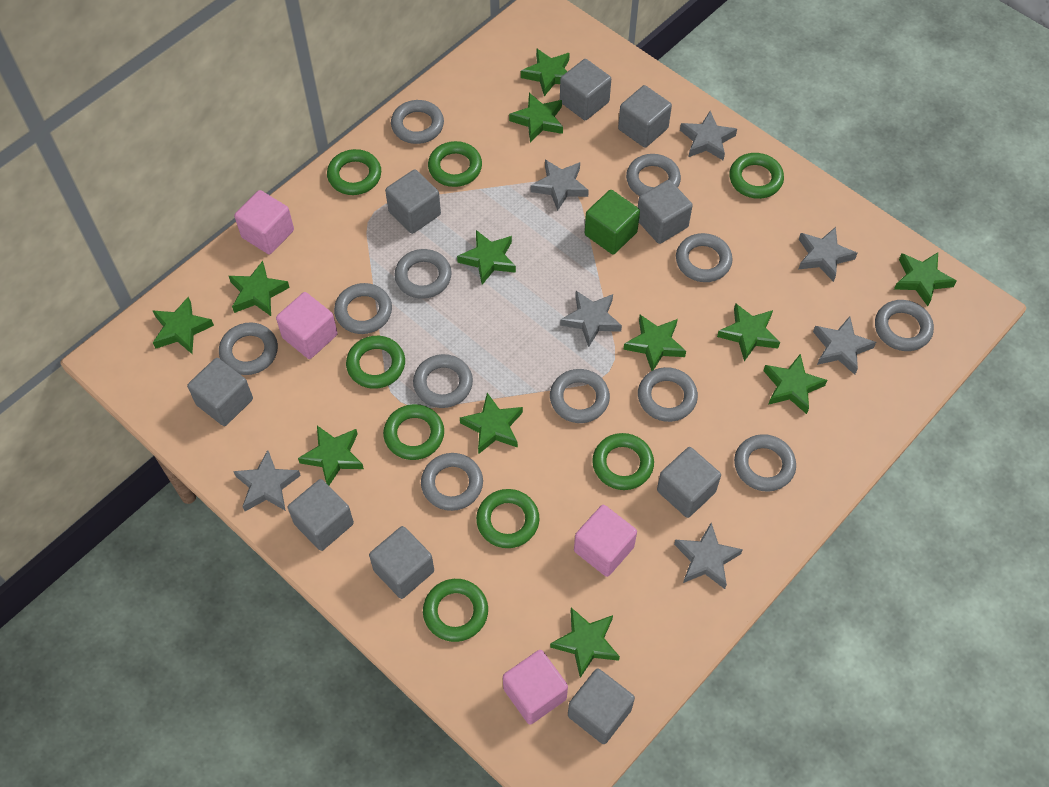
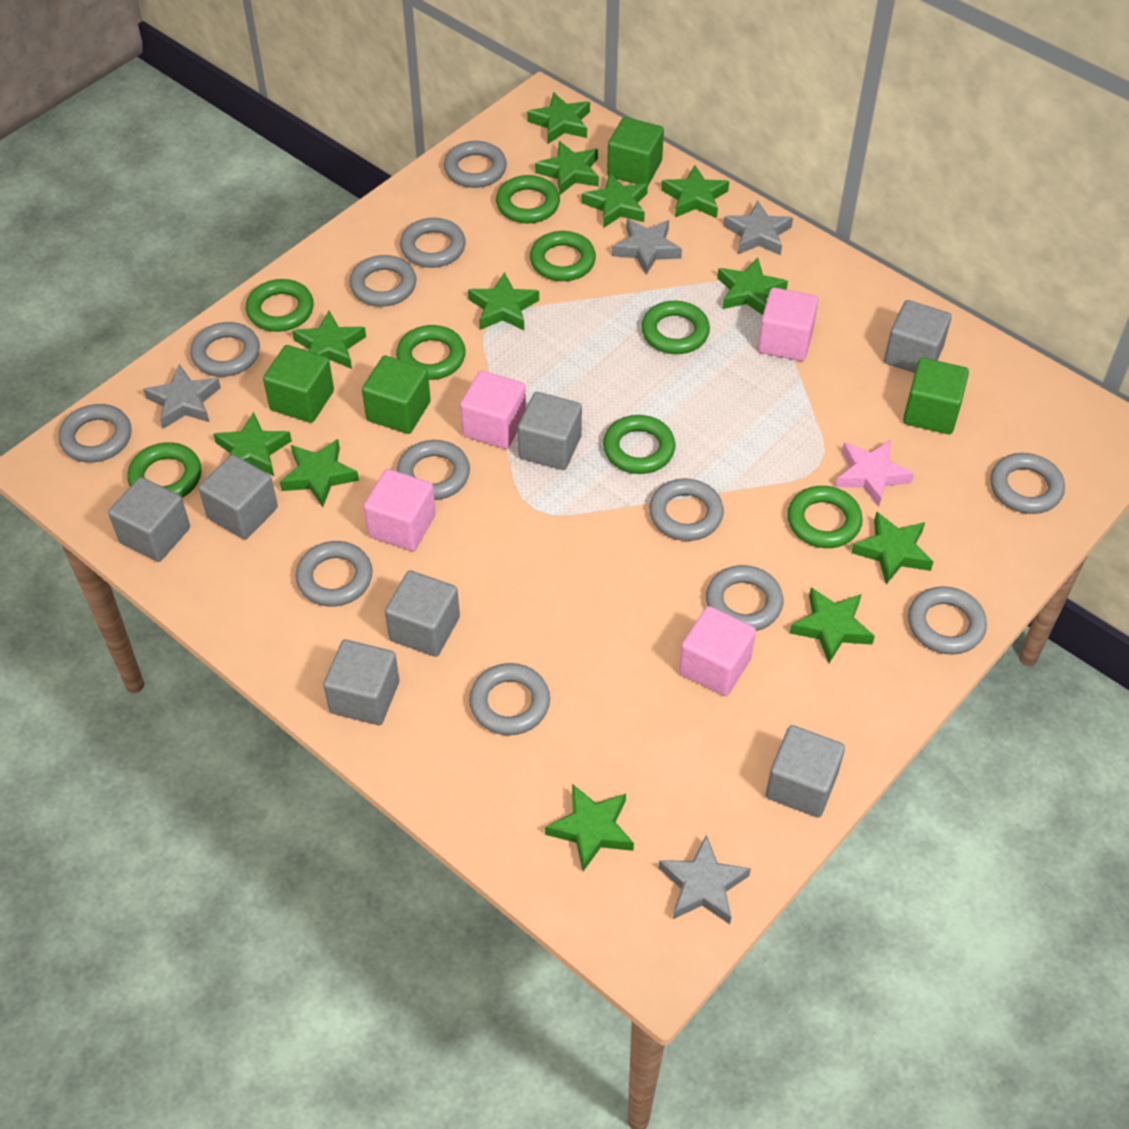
green cube: [585,190,640,254] = 1 -> [263,345,334,423] [362,356,431,434] [607,117,664,185] [903,358,969,434] = 4
grey cube: [187,358,253,426] [288,479,354,551] [369,526,434,599] [385,169,441,234] [560,59,611,120] [568,668,635,744] [618,85,672,148] [638,180,693,244] [657,447,721,518] = 9 -> [108,477,190,562] [199,455,278,539] [323,640,399,725] [385,570,460,657] [518,392,582,470] [766,725,845,817] [884,300,952,373] = 7
grey star: [233,450,301,511] [531,160,589,211] [560,291,622,347] [674,523,743,589] [680,111,737,160] [799,227,857,282] [813,316,876,375] = 7 -> [143,364,221,429] [612,219,682,275] [658,834,751,924] [723,200,793,255] = 4
pink star: none = 0 -> [835,440,914,507] = 1

